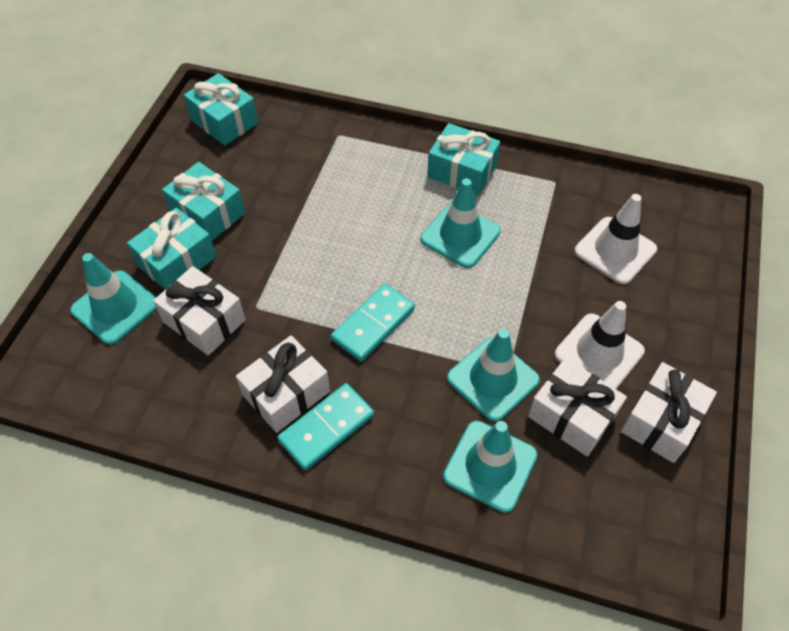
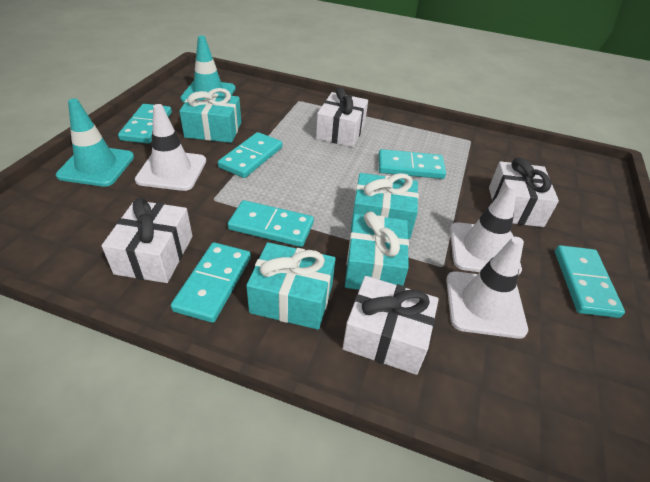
turquoise domino: [277,383,374,470] [331,284,415,362] = 2 -> [118,104,172,144] [171,242,251,323] [218,132,283,178] [228,200,314,247] [378,149,446,179] [555,245,625,318] = 6
turquoise traffic cone: [70,253,157,345] [421,178,501,268] [443,421,537,513] [447,329,540,422] = 4 -> [56,99,134,187] [180,35,236,102] = 2
white traffic cone: [554,301,645,389] [574,194,657,284] = 2 -> [135,104,206,191] [446,237,528,339] [450,183,522,276] = 3

